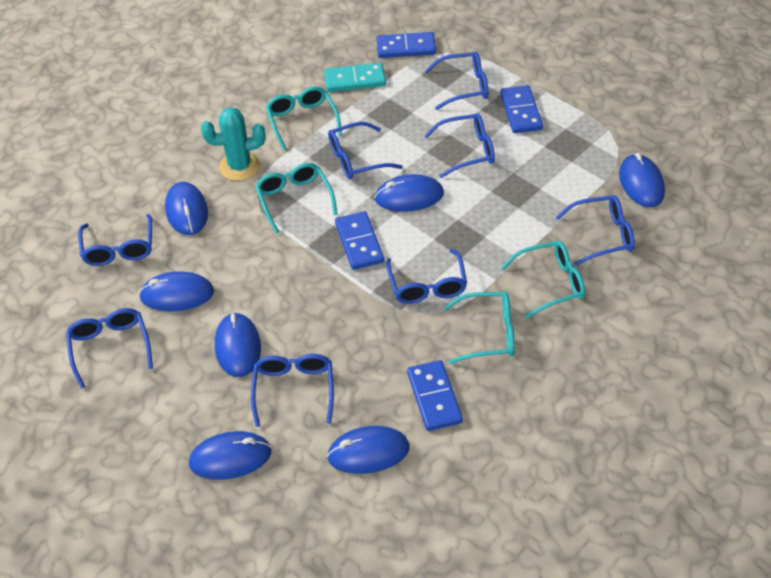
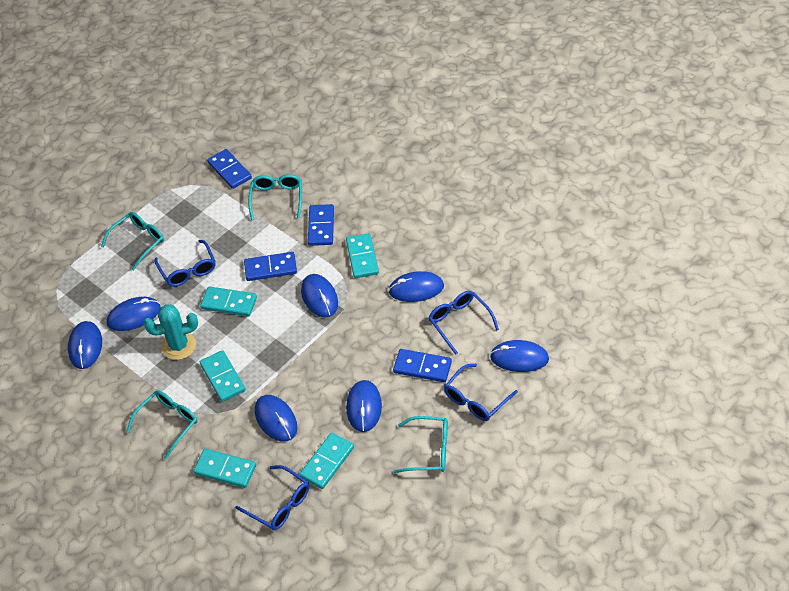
blue glasses: [66,308,153,389] [78,214,152,266] [251,354,334,427] [328,122,403,179] [386,249,467,304] [424,113,495,178] [425,51,488,110] [556,195,635,266] = 8 -> [154,240,215,287] [235,465,309,530] [429,291,499,355] [444,364,518,421] = 4
turquoise domino: [324,63,386,92] = 1 -> [193,449,256,488] [200,286,257,316] [200,350,246,402] [300,433,354,489] [346,233,379,278] = 5

